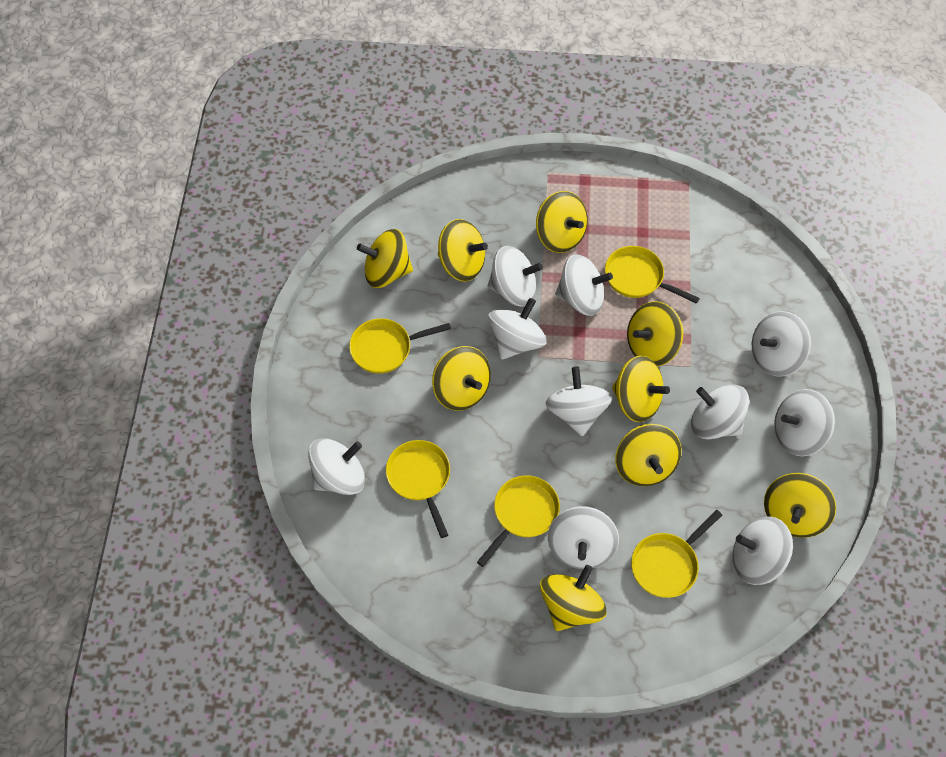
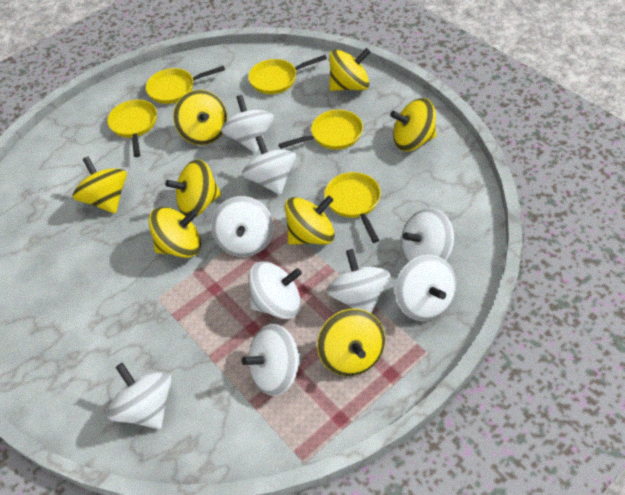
white spinning top: [308,438,365,495] [488,246,543,307] [488,298,547,360] [545,366,612,436] [548,506,619,569] [555,254,613,316] [691,385,749,439] [733,517,793,585] [752,311,811,377] [774,389,835,456] = 10 -> [107,363,172,429] [211,196,273,257] [221,95,274,153] [241,324,302,396] [242,135,296,195] [249,261,302,319] [327,249,391,313] [395,255,456,321] [401,208,454,262] = 9
yellow spinning top: [357,229,413,288] [432,346,491,411] [438,219,488,282] [536,191,588,253] [540,565,607,631] [612,355,670,422] [615,424,682,486] [627,301,683,366] [764,473,836,538] = 9 -> [73,157,127,214] [149,207,201,258] [165,159,221,216] [173,90,227,145] [285,195,335,245] [317,309,385,376] [329,48,370,91] [390,98,437,151] = 8

